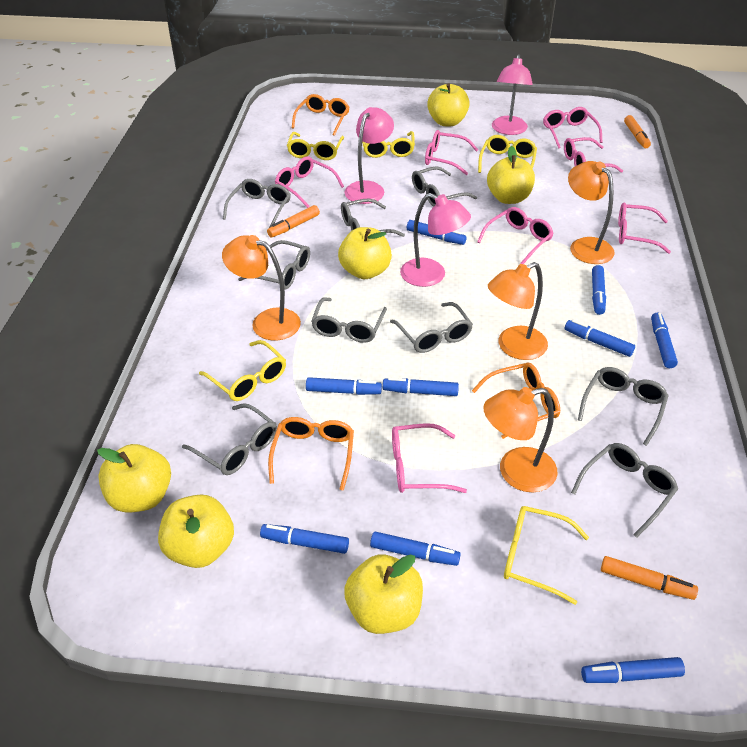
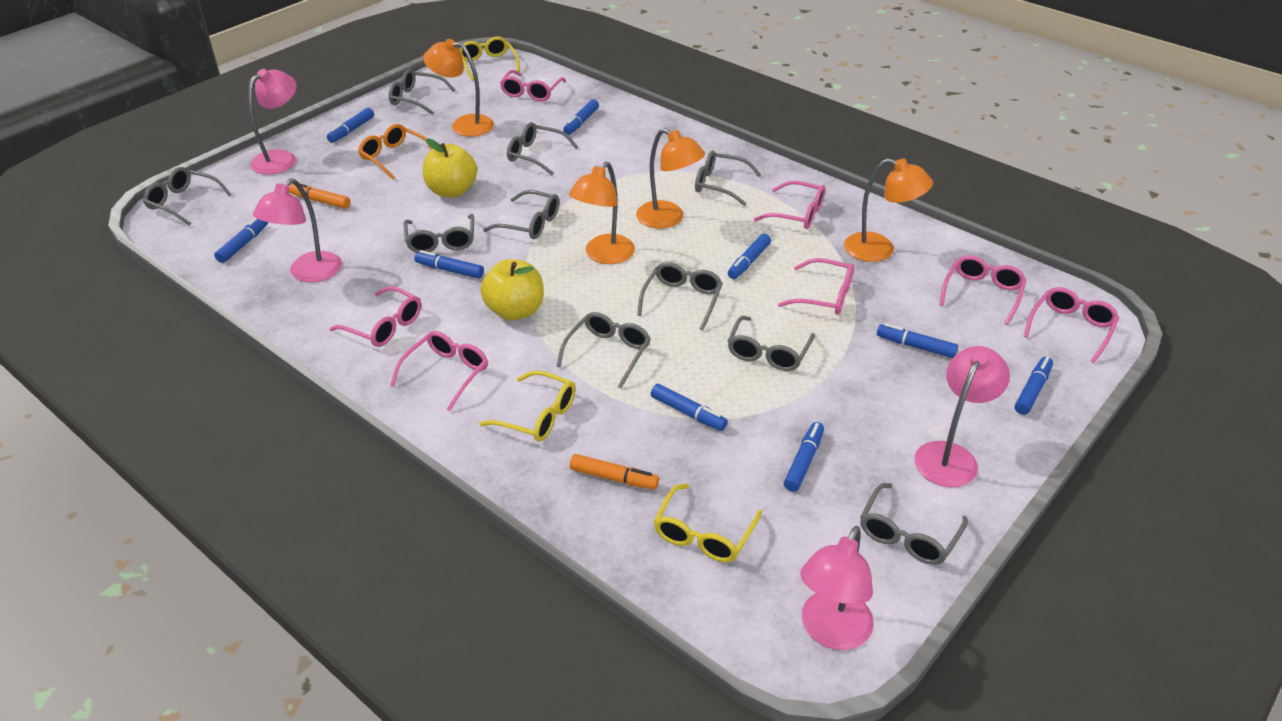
grey glasses: [182,403,277,475] [223,179,291,228] [238,240,310,290] [311,297,387,343] [341,199,405,237] [390,302,473,353] [412,166,477,207] [571,443,678,538] [578,367,669,446] = 9 -> [143,167,232,226] [389,69,455,115] [403,214,474,253] [483,190,559,239] [507,122,578,175] [556,312,651,389] [637,262,723,330] [695,150,761,206] [728,316,815,371] [860,483,968,565] = 10
orange glasses: [268,417,354,491] [292,94,350,136] [472,363,560,439] = 3 -> [358,124,433,179] = 1
orange marker: [267,205,320,237] [601,556,698,600] [624,115,651,148] = 3 -> [289,184,350,209] [570,454,659,490] = 2
pink lamp: [344,107,394,204] [400,193,471,287] [492,54,533,135] = 3 -> [248,69,297,175] [253,178,342,282] [800,526,874,650] [914,346,1010,487] = 4
yellow apple: [97,444,171,512] [158,494,234,568] [338,227,392,279] [344,555,423,634] [427,83,470,126] [487,146,535,204] = 6 -> [423,138,477,197] [480,259,544,321] = 2
yellow glasses: [199,340,286,401] [287,132,344,160] [362,131,415,158] [478,135,537,173] [504,506,589,605] = 5 -> [459,36,520,81] [479,370,576,442] [654,484,762,562] = 3

